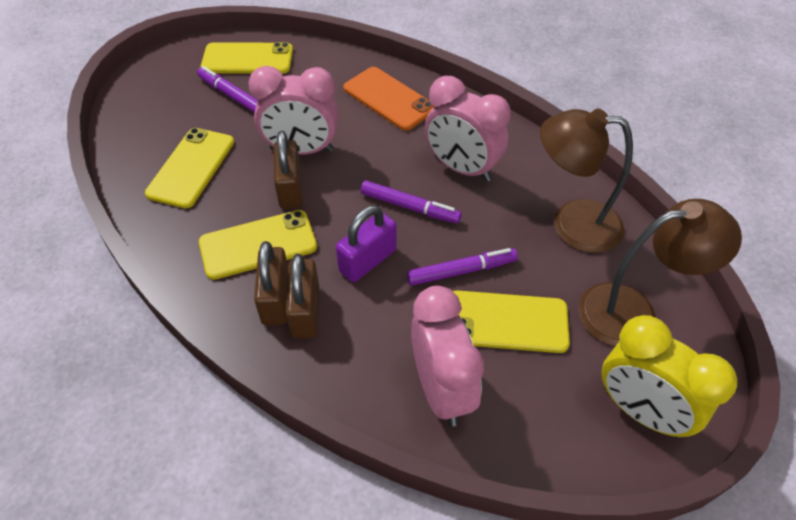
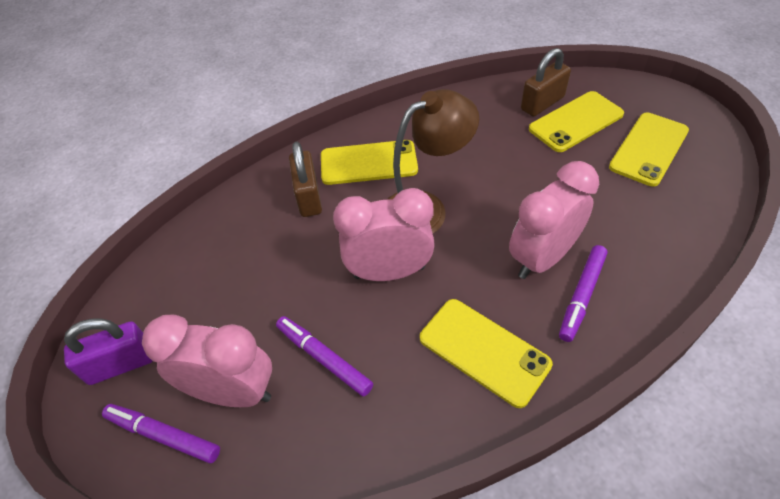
brown lamp: [540,109,633,253] [578,199,742,346] = 2 -> [387,89,479,234] = 1
brown padlock: [254,241,288,325] [274,131,303,209] [285,254,319,338] = 3 -> [289,142,322,217] [521,48,571,117] = 2
orange phone: [343,67,435,131] = 1 -> none = 0
yellow clock: [602,315,737,438] = 1 -> none = 0

